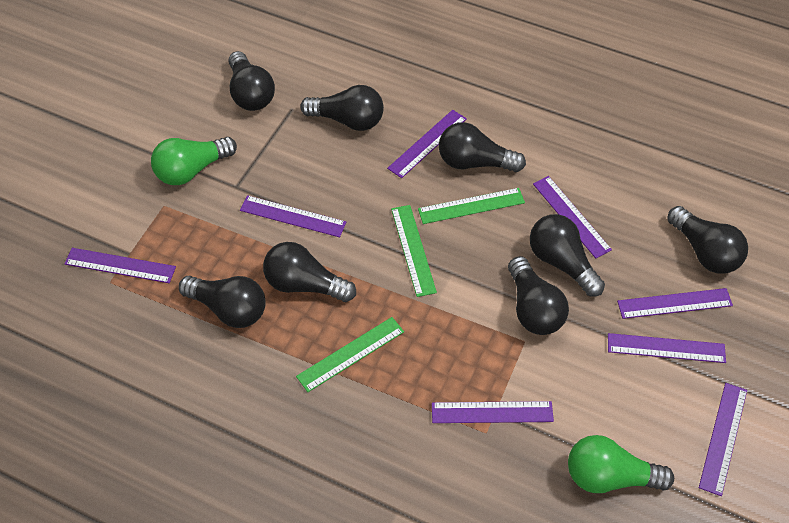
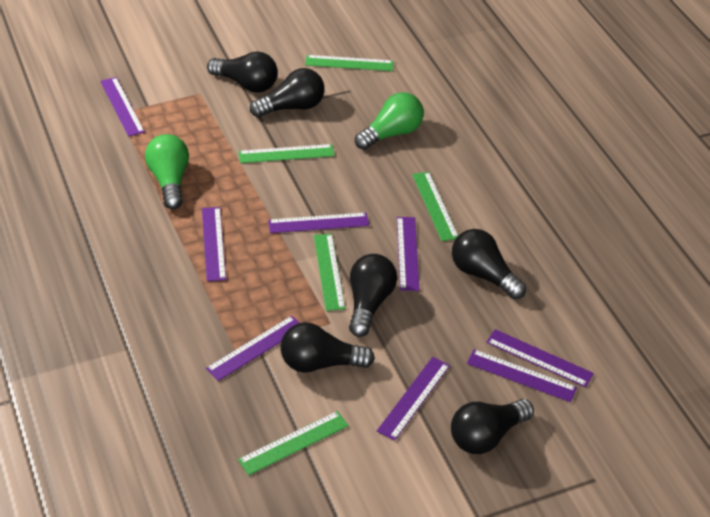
black light bulb: [179,276,266,328] [229,51,275,111] [263,242,356,302] [300,85,384,131] [439,122,526,172] [508,256,569,335] [530,214,605,296] [667,206,748,274] = 8 -> [207,52,278,93] [250,68,324,117] [280,322,375,373] [349,254,397,337] [451,399,534,454] [452,229,526,299] = 6
green ruler: [296,317,404,392] [391,205,437,297] [418,188,525,224] = 3 -> [238,144,335,163] [238,411,349,475] [305,55,393,71] [314,234,345,311] [412,172,458,241] = 5

